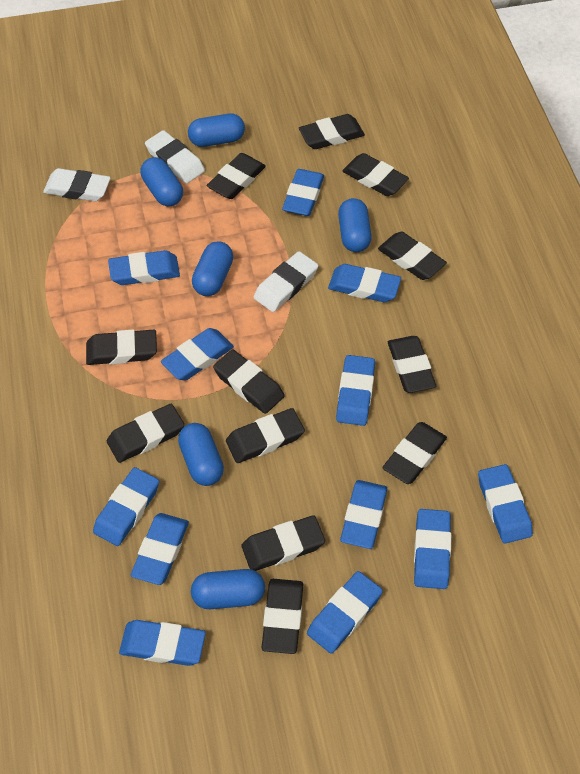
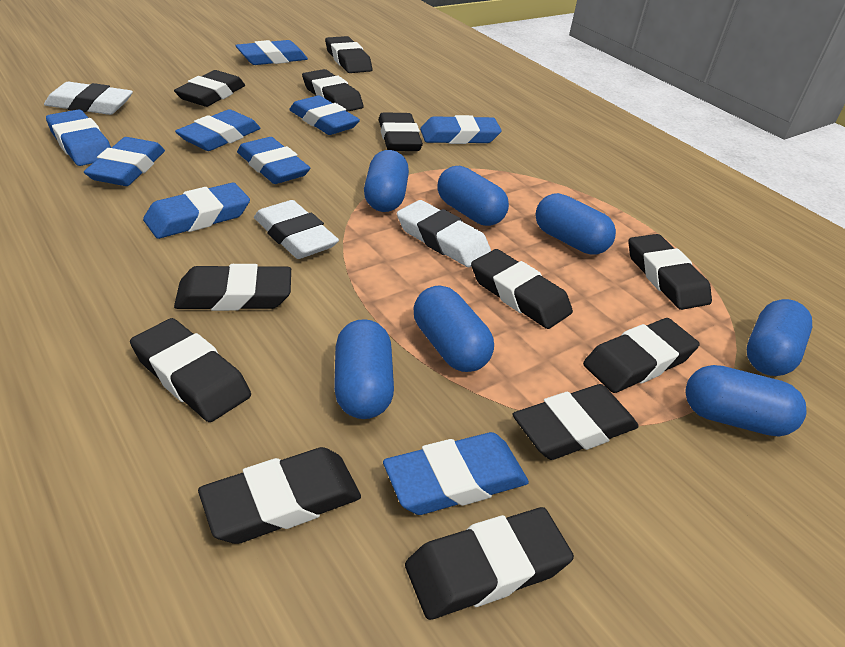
blue capsule: [140,157,183,206] [178,423,224,486] [188,114,245,147] [191,569,265,609] [192,241,233,296] [338,198,372,252] = 6 -> [334,319,394,419] [364,150,409,212] [413,285,494,372] [438,166,509,226] [535,193,616,254] [685,365,807,437] [747,299,812,376] = 7
blue eraser: [93,467,159,546] [108,250,180,285] [119,620,206,666] [131,513,189,585] [161,328,234,381] [282,169,324,216] [307,571,383,654] [328,264,401,302] [336,355,375,426] [340,480,387,549] [414,509,451,589] [478,464,533,544] = 12 -> [46,109,111,166] [84,137,165,186] [143,183,250,239] [175,109,260,151] [235,40,308,65] [237,137,310,184] [289,95,360,135] [383,432,529,515] [420,115,502,144] = 9

